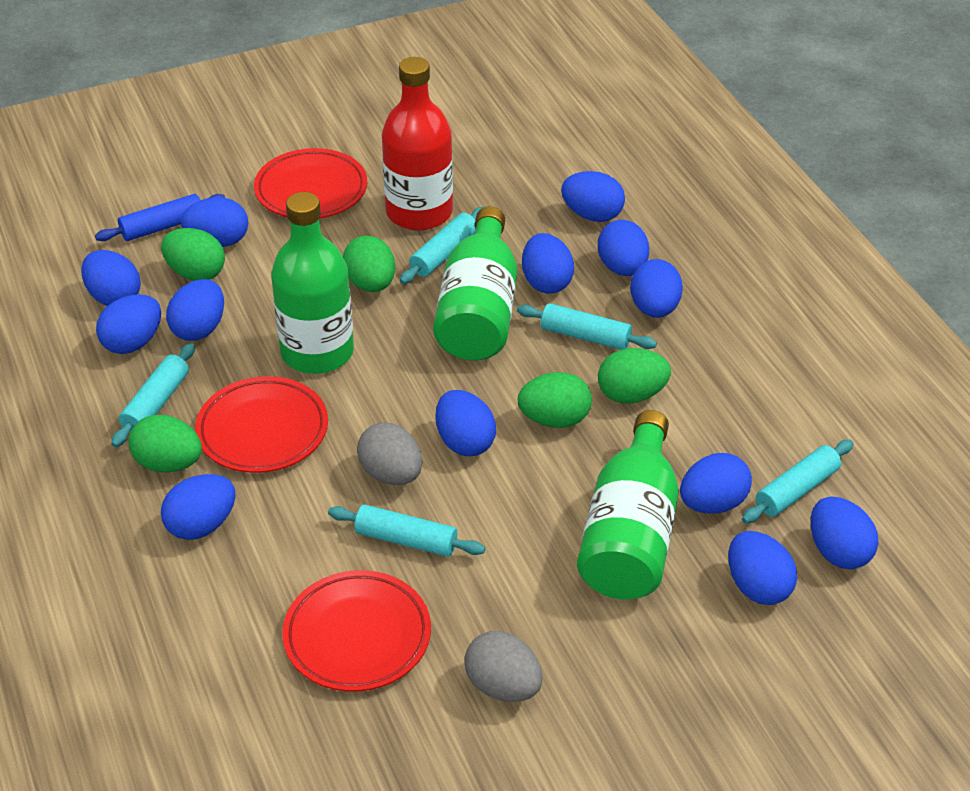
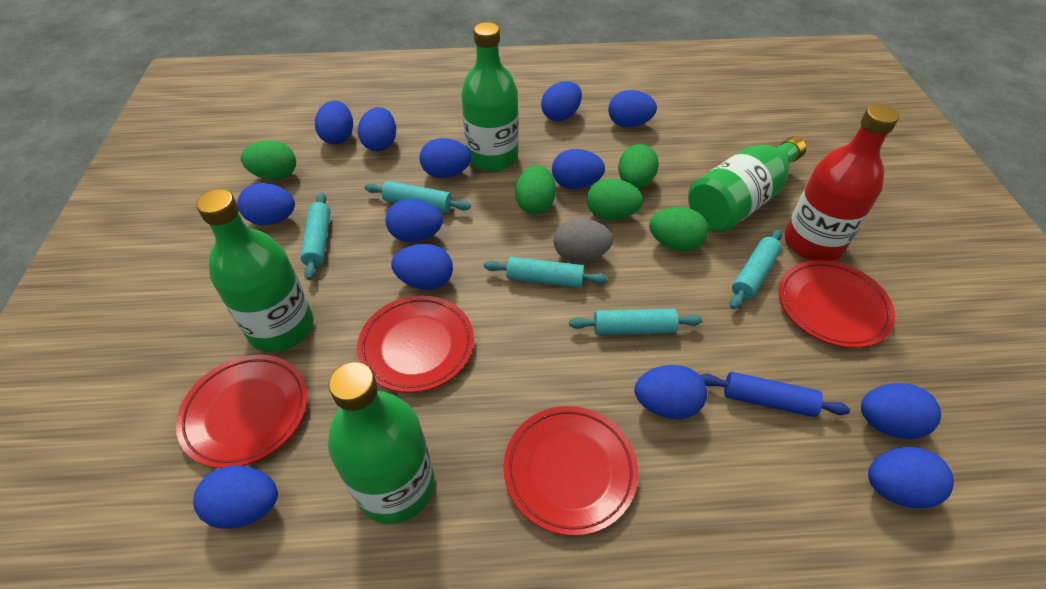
green bottle: [271,192,354,374] [433,206,517,360] [577,410,679,600] = 3 -> [196,189,314,352] [328,362,435,524] [461,22,519,172] [688,136,806,232] = 4
grey egg: [357,423,422,485] [465,631,543,702] = 2 -> [553,218,613,262] = 1
red plate: [195,376,328,473] [254,148,367,219] [282,570,431,692] = 3 -> [176,355,308,468] [357,295,474,393] [504,406,638,536] [779,260,895,348] = 4

